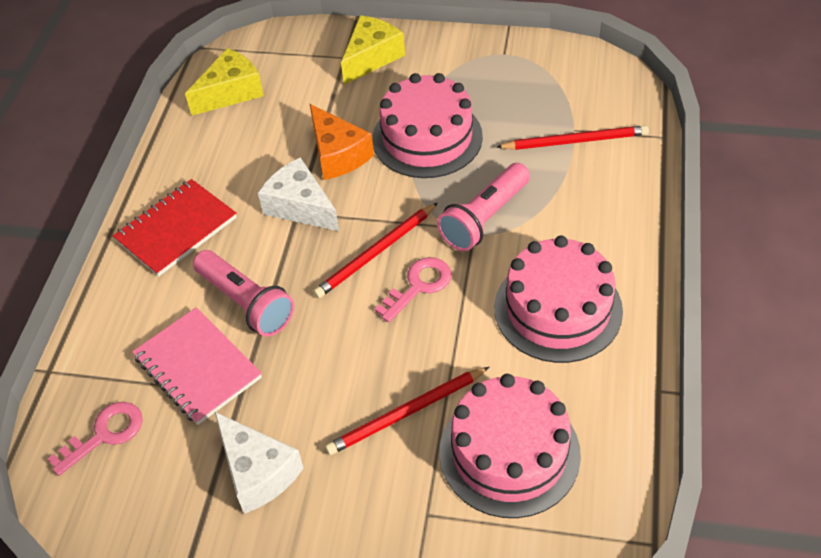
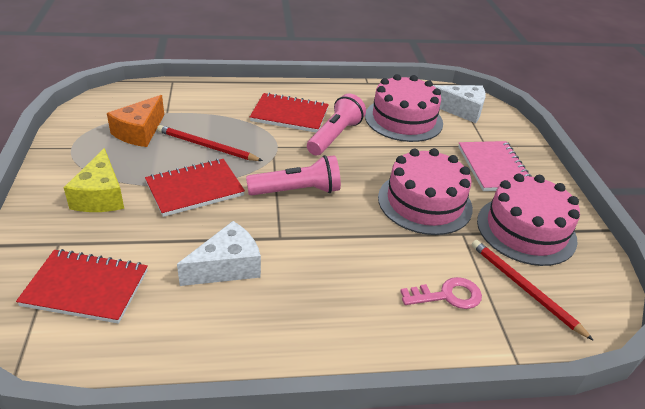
pink key: [48,402,143,476] [375,257,452,322] = 2 -> [400,277,482,309] = 1
red notebook: [113,179,237,277] = 1 -> [16,249,148,324] [145,159,245,217] [250,93,329,132] = 3
red pencil: [313,203,438,298] [325,367,489,455] [496,125,649,150] = 3 -> [157,125,263,161] [471,240,594,341] = 2
yellow cheese: [185,48,264,116] [341,15,405,85] = 2 -> [63,148,124,212] = 1

